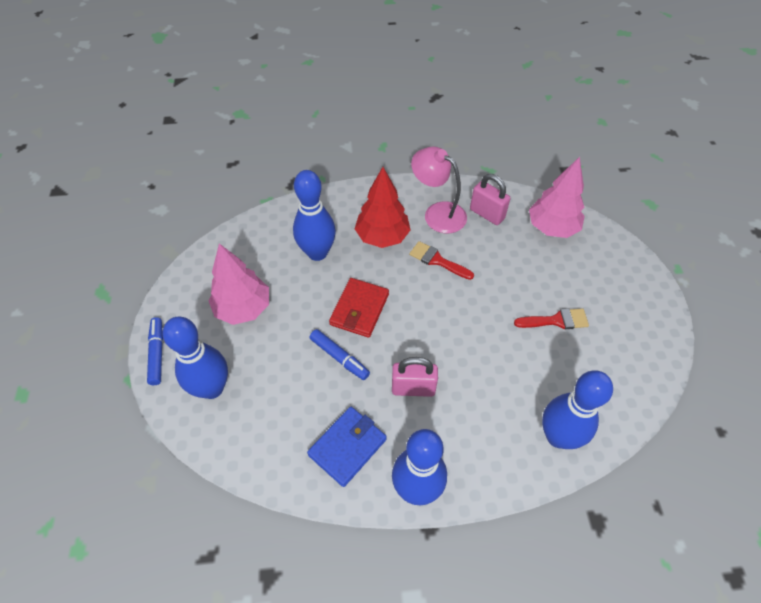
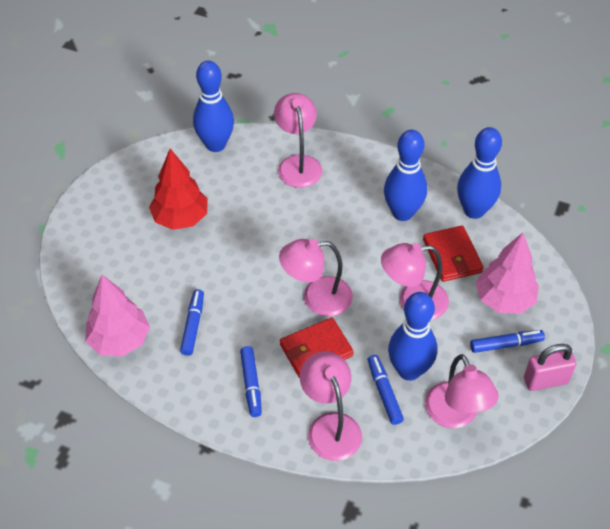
blue marker: [147,317,163,385] [310,329,370,380] = 2 -> [180,289,204,356] [240,346,262,417] [368,355,404,425] [470,330,545,353] = 4
blue wallet: [307,407,387,487] = 1 -> none = 0
pink lamp: [411,147,467,233] = 1 -> [274,93,322,188] [279,239,353,316] [300,351,362,461] [381,243,449,320] [425,354,499,428] = 5
pink padlock: [392,357,438,397] [470,174,511,225] = 2 -> [524,344,577,391] = 1
red brush: [409,241,474,280] [514,308,589,329] = 2 -> none = 0
red wallet: [329,278,389,338] = 1 -> [280,318,354,378] [423,226,483,282] = 2

